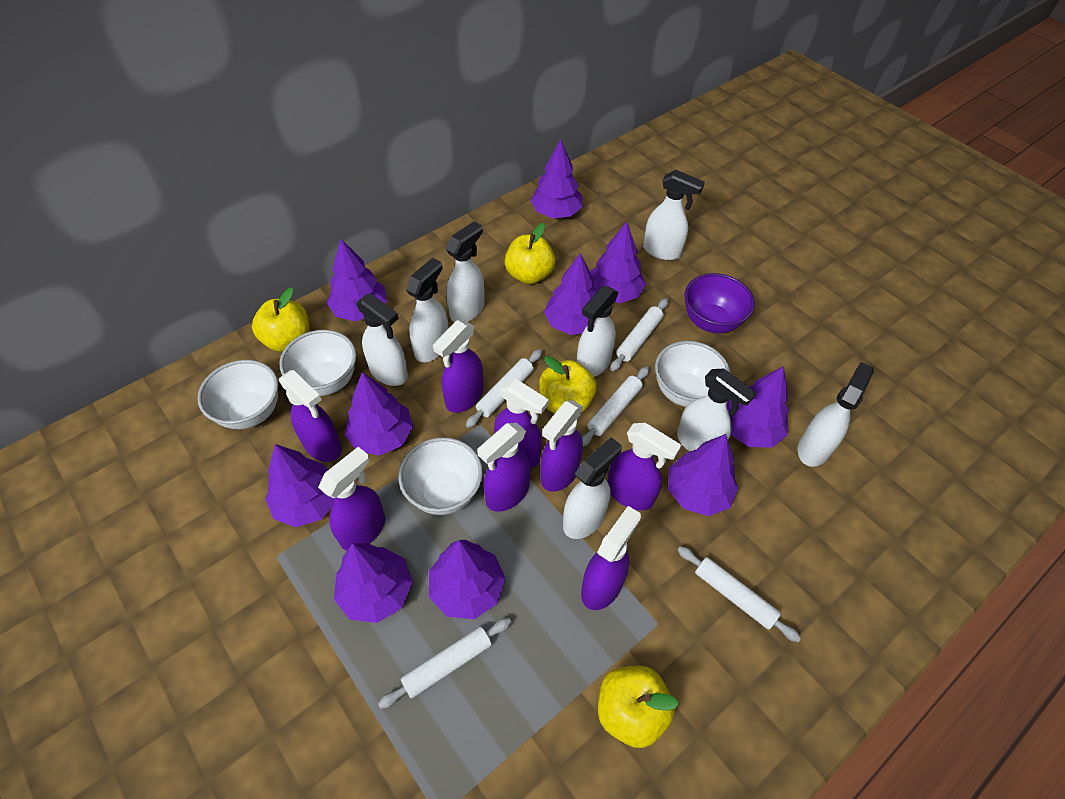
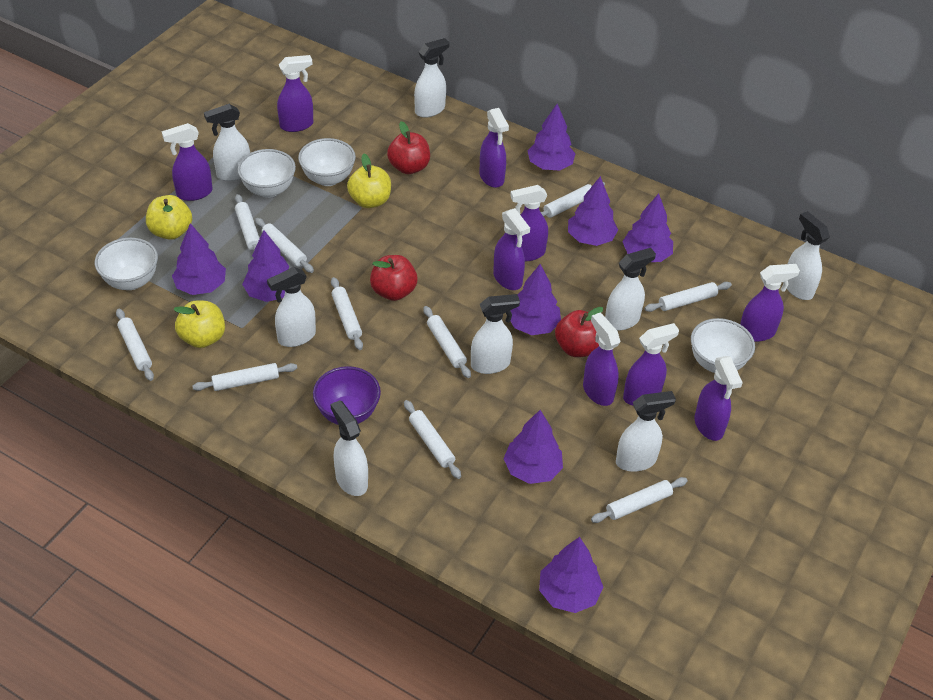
purple spray bottle: [279,370,342,462] [318,447,385,551] [433,320,483,413] [477,423,531,512] [494,379,549,468] [540,400,583,492] [581,506,641,610] [608,423,682,510] = 8 -> [162,123,213,201] [277,55,313,132] [479,108,509,188] [493,208,530,290] [510,185,548,261] [583,313,620,406] [623,323,679,406] [695,356,743,441] [740,264,800,342] = 9
purple tree: [265,444,336,527] [327,239,387,321] [334,543,413,623] [345,372,413,456] [429,540,505,619] [530,139,583,218] [544,253,597,335] [590,221,646,303] [668,434,738,516] [726,366,789,448] = 10 -> [172,223,226,295] [242,230,289,302] [503,410,563,484] [510,264,561,335] [527,104,576,171] [539,537,603,613] [568,176,618,246] [622,193,673,262] = 8
red apple: none = 0 -> [370,255,418,301] [387,121,430,174] [555,307,603,357] = 3
white rolling pin: [378,618,512,709] [465,349,542,428] [582,366,649,447] [610,298,668,371] [678,546,801,642] = 5 -> [116,309,154,381] [192,363,297,391] [235,194,260,252] [255,218,314,273] [331,277,363,350] [404,400,461,479] [423,306,471,378] [541,182,605,218] [591,477,688,523] [645,282,732,312] = 10
yellow apple: [252,288,309,352] [505,223,555,284] [539,356,597,413] [598,665,679,748] = 4 -> [146,195,192,240] [173,301,225,348] [347,154,391,208] = 3

